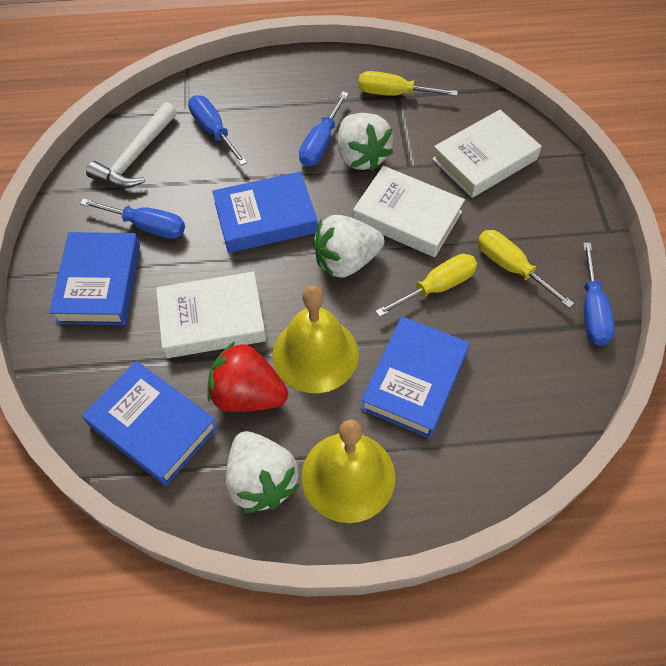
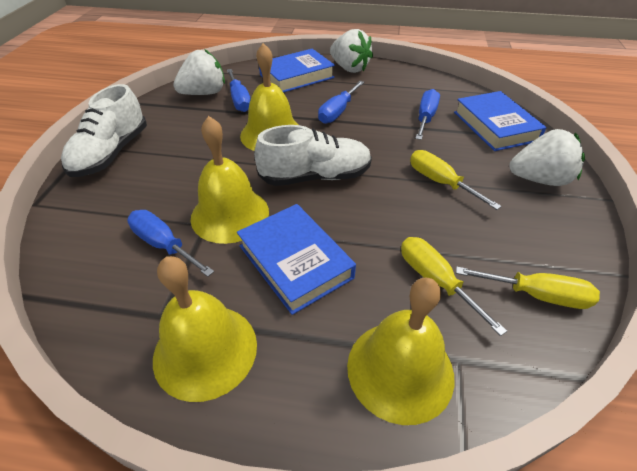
blue book: [49,232,140,325] [82,361,218,486] [212,172,318,253] [360,316,470,438] = 4 -> [237,204,356,315] [259,49,335,93] [454,91,547,151] = 3
red strawberry: [207,341,288,412] = 1 -> none = 0
white book: [156,272,266,358] [353,166,465,257] [432,110,542,198] = 3 -> none = 0
white hammer: [86,102,177,188] = 1 -> none = 0
white shoe: none = 0 -> [61,84,147,177] [254,125,372,186] = 2
yellow bell: [273,285,359,393] [301,420,395,523] = 2 -> [153,256,257,402] [191,116,269,244] [240,43,298,151] [347,278,454,425] = 4

